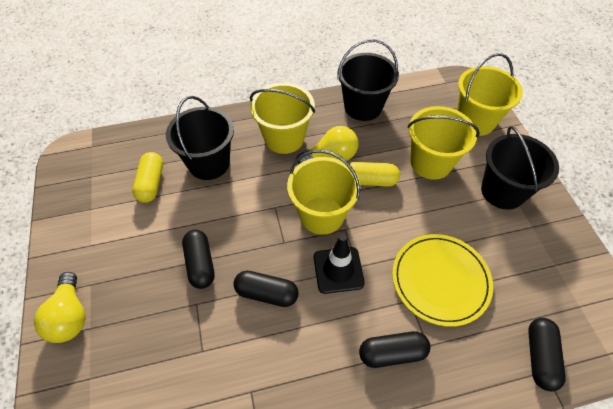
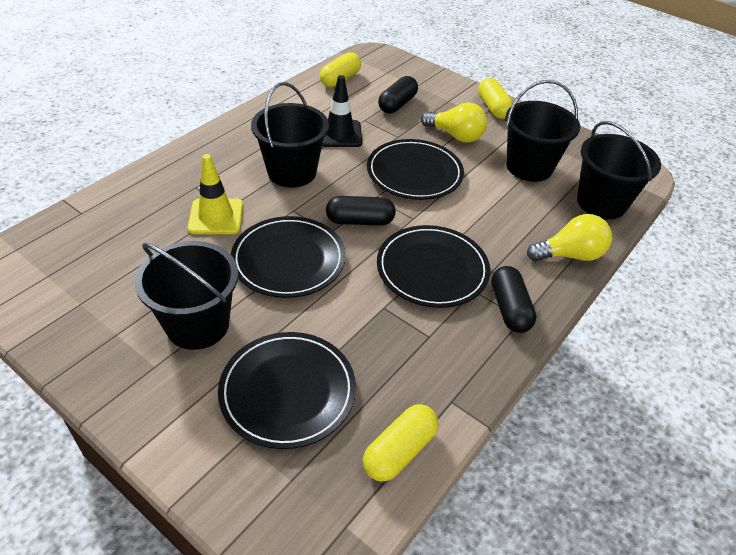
black bucket: [166,96,234,180] [337,39,399,121] [481,126,559,210] = 3 -> [135,241,238,350] [251,82,329,188] [506,80,580,182] [577,121,661,219] = 4
black capsule: [182,230,215,289] [233,271,299,307] [359,331,430,368] [528,318,566,391] = 4 -> [326,196,396,226] [378,76,418,114] [491,266,537,333] = 3
black plate: none = 0 -> [218,332,356,449] [231,216,346,298] [367,139,464,200] [377,225,490,308] = 4
yellow bucket: [250,83,315,154] [287,149,360,235] [408,106,480,180] [457,53,523,136] = 4 -> none = 0
yellow capsule: [132,152,163,203] [349,162,400,187] = 2 -> [320,52,361,87] [363,404,438,482] [478,78,513,119] = 3
yellow plate: [392,234,493,327] = 1 -> none = 0
yellow traffic cone: none = 0 -> [188,154,243,234] = 1

